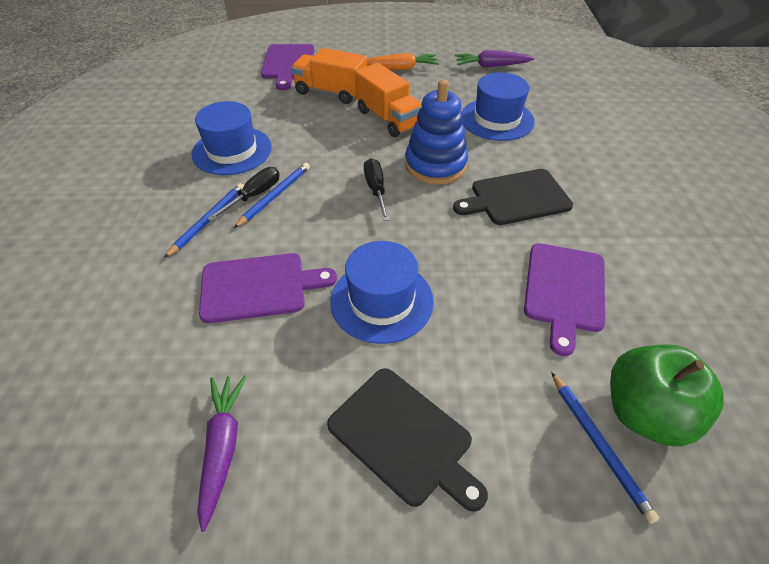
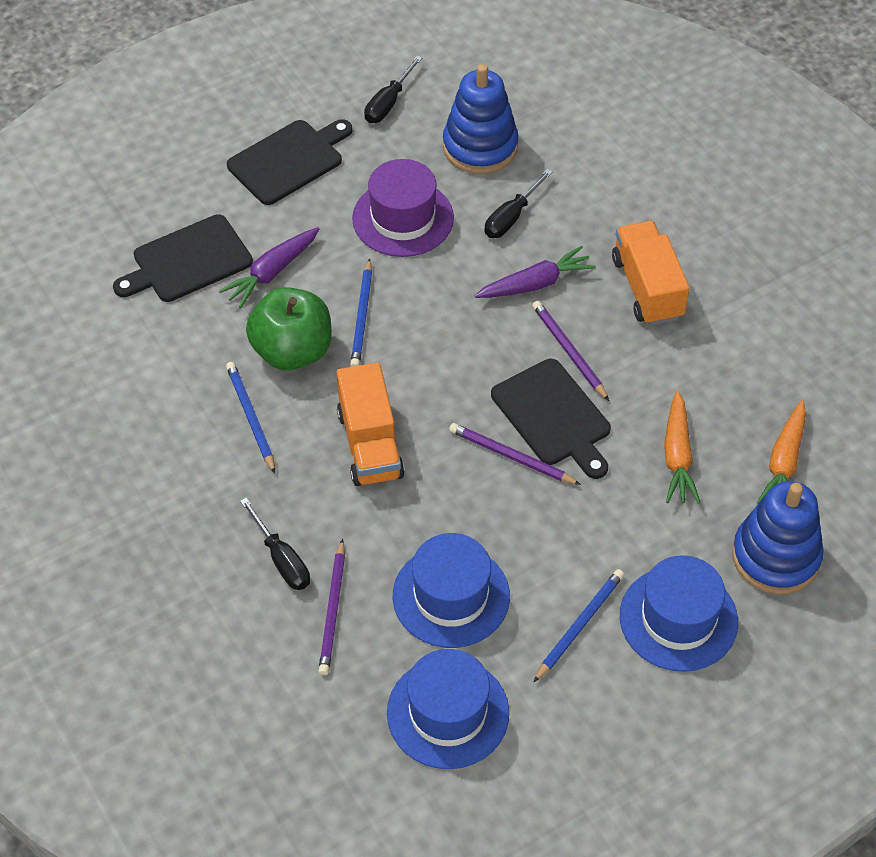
black cutting board: [327,368,488,512] [453,169,573,225] = 2 -> [113,214,253,302] [227,119,352,205] [491,359,611,479] = 3
black screwdriver: [207,167,280,221] [364,158,390,221] = 2 -> [240,498,310,590] [364,56,422,123] [485,169,553,238] = 3
blue stacking toy: [405,79,468,185] = 1 -> [443,64,518,174] [732,481,824,594] = 2
orange carrot: [367,53,439,70] = 1 -> [664,391,701,504] [757,400,806,504] = 2
purple cutting board: [199,253,337,323] [261,44,314,90] [524,243,605,356] = 3 -> none = 0
purple hat: none = 0 -> [352,159,454,257] = 1
purple pencil: none = 0 -> [318,539,345,675] [449,423,581,485] [532,301,609,401] = 3

